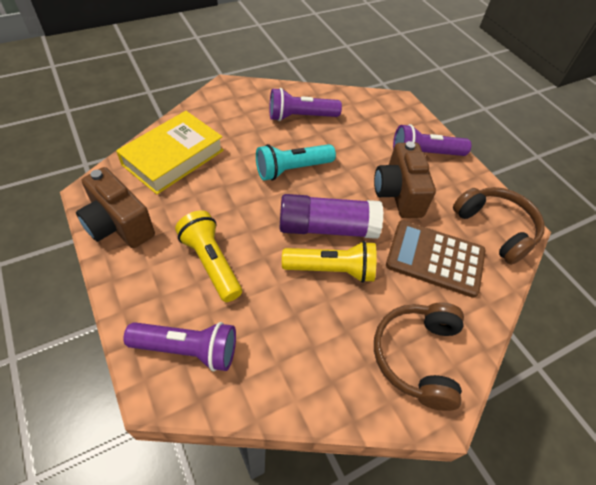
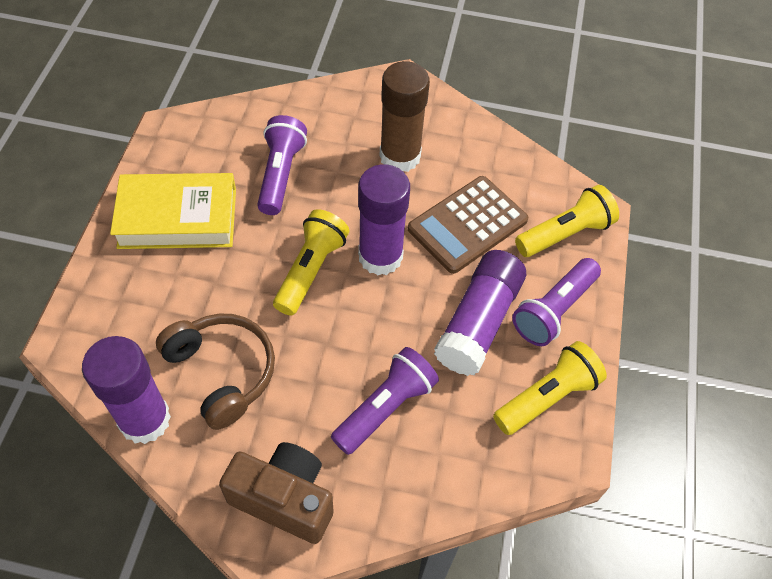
brown camera: [76,167,155,248] [374,141,436,218] = 2 -> [219,442,334,544] = 1
brown glue stick: none = 0 -> [379,61,430,172] = 1
brown headphones: [374,302,464,411] [453,187,545,265] = 2 -> [156,314,275,430] = 1
purple glue stick: [280,194,384,239] = 1 -> [82,336,171,444] [358,164,410,275] [434,250,526,376] = 3
turquoise flashlight: [256,144,336,180] = 1 -> none = 0
yellow flashlight: [175,210,242,302] [282,241,377,283] = 2 -> [273,209,349,315] [493,341,607,435] [515,185,619,257] = 3

